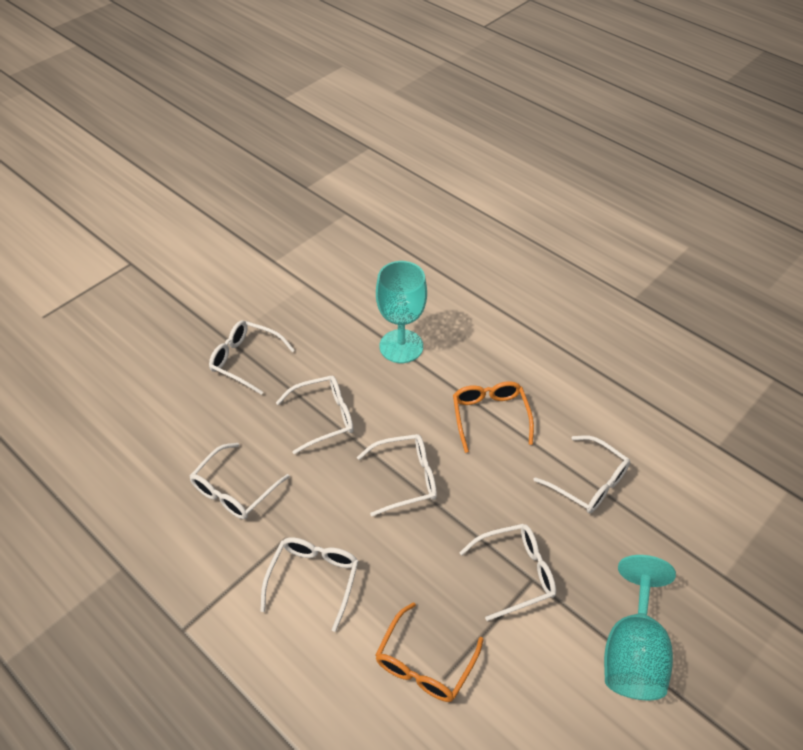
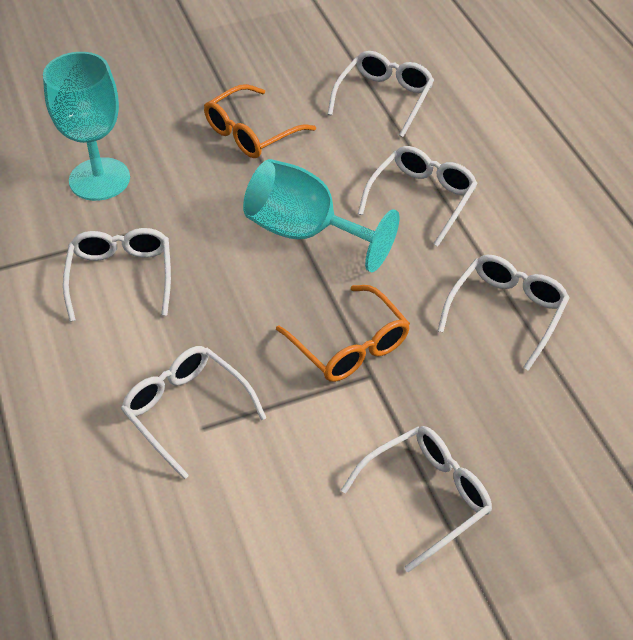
white glasses: [190,443,290,519] [209,320,295,395] [260,537,359,632] [276,376,354,454] [357,434,437,516] [459,524,556,621] [533,435,630,514] = 7 -> [63,228,171,322] [121,346,267,479] [328,51,434,137] [341,426,492,573] [358,146,478,247] [438,255,570,371] = 6

